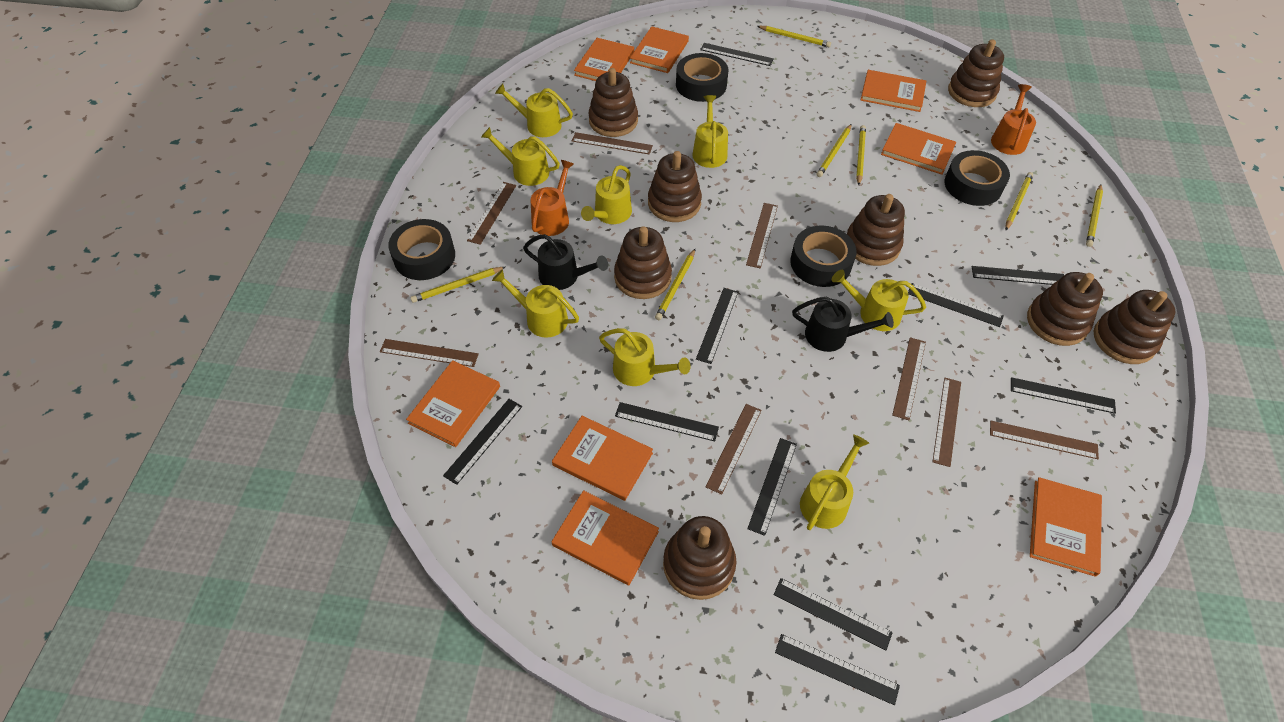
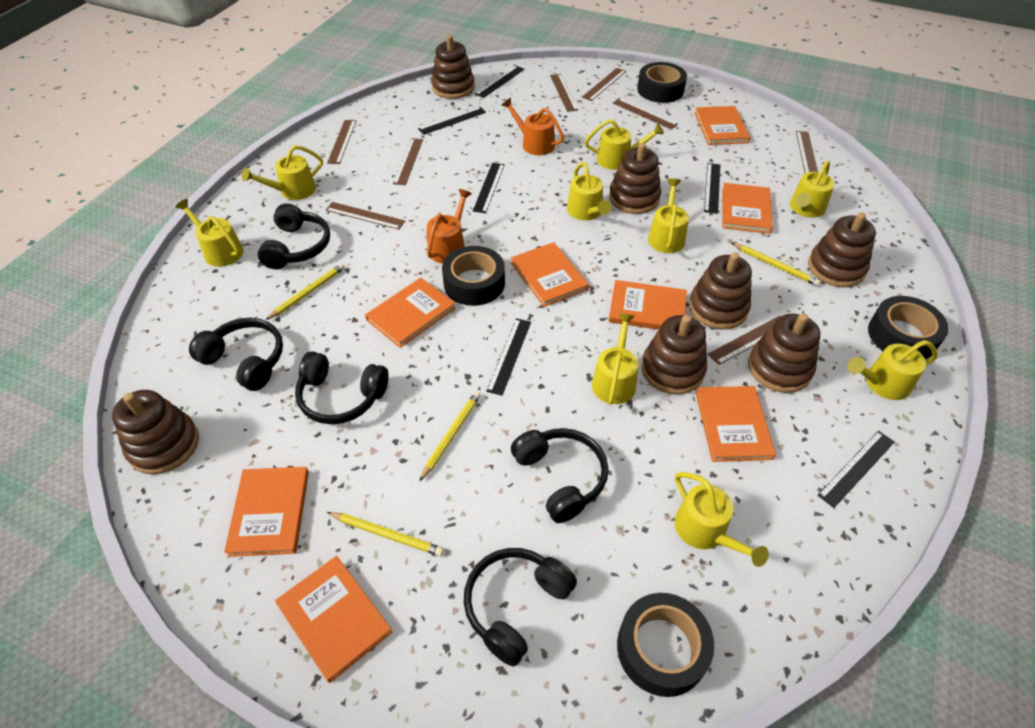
black headphones: none = 0 -> [189,318,283,391] [258,203,330,269] [295,351,389,424] [464,548,577,667] [511,428,608,523] = 5
black ruler: [443,399,522,485] [615,402,719,441] [696,288,738,364] [700,43,774,66] [747,438,797,536] [774,578,893,650] [775,634,900,705] [908,283,1003,327] [972,266,1064,285] [1011,377,1116,414] = 10 -> [418,107,486,135] [473,163,505,213] [475,66,525,98] [486,318,531,396] [704,163,720,214] [818,431,894,508] = 6
black watering can: [523,234,608,290] [792,297,894,352] = 2 -> none = 0
brown stacking toy: [588,68,638,137] [614,226,672,299] [648,151,702,222] [663,516,736,600] [847,194,905,266] [948,40,1004,107] [1027,272,1103,346] [1094,290,1175,364] = 8 -> [112,390,199,475] [431,35,475,99] [609,143,661,214] [641,315,707,394] [689,253,752,329] [748,314,820,393] [808,212,876,287] = 7
yellow pencil: [410,267,505,303] [655,249,695,320] [757,26,831,47] [817,124,852,177] [856,125,866,185] [1005,172,1033,230] [1086,184,1103,247] = 7 -> [266,263,345,320] [327,512,444,556] [419,391,481,481] [732,243,821,286] = 4
yellow watering can: [481,127,560,186] [492,269,579,338] [495,83,573,137] [581,165,632,224] [599,328,690,386] [692,95,728,168] [800,434,869,530] [832,270,926,331] = 8 -> [175,199,243,267] [242,145,323,200] [567,162,611,220] [585,119,664,170] [592,313,638,405] [648,178,689,253] [674,472,769,567] [790,160,834,218] [847,340,938,400] = 9

